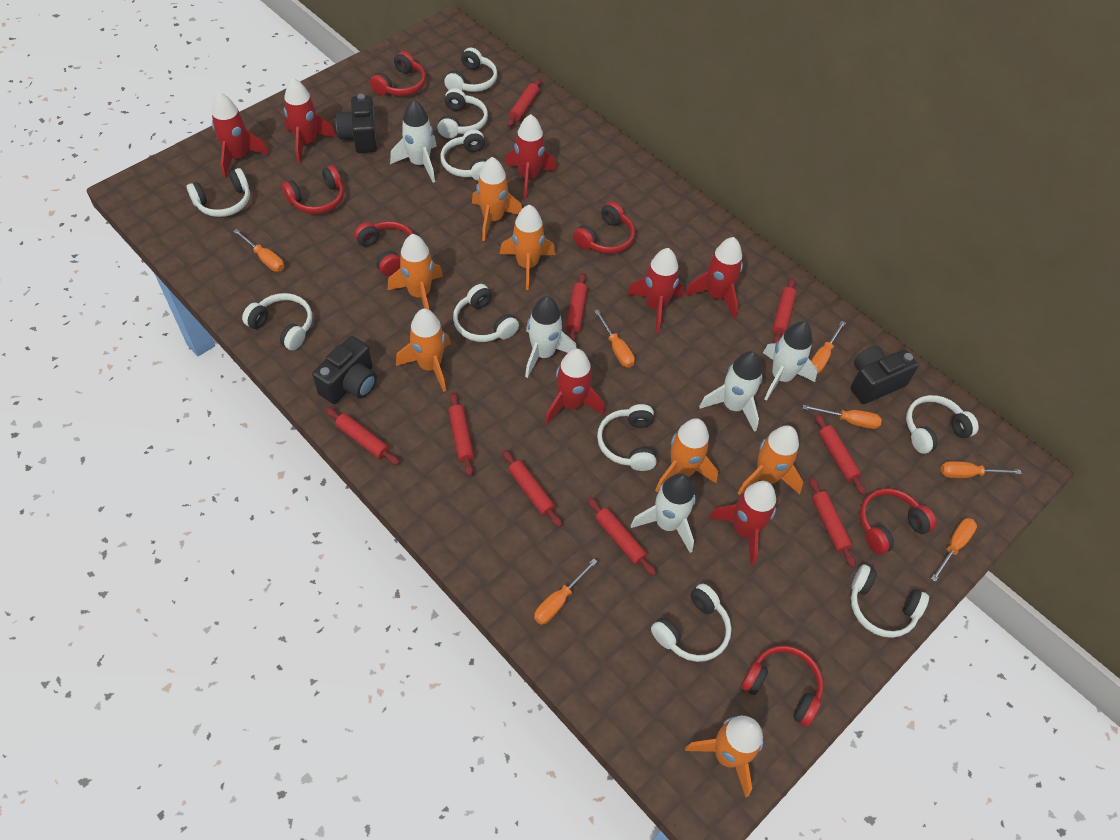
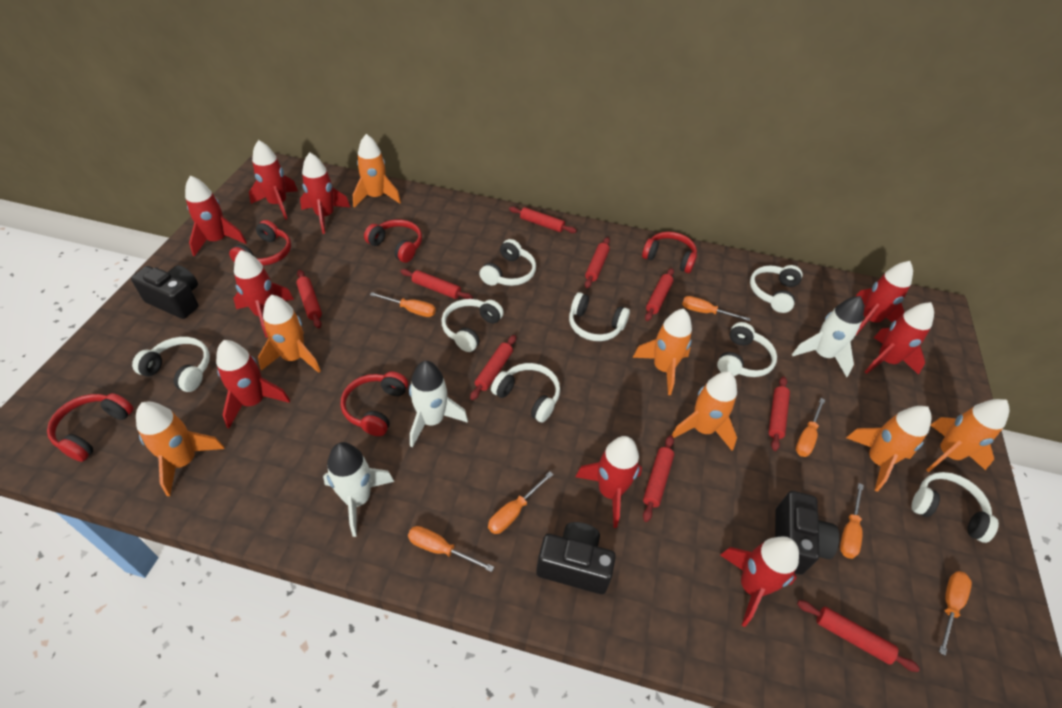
red headphones: [282,165,344,214] [354,221,414,276] [370,51,426,96] [573,202,635,254] [741,645,823,727] [860,488,936,555] = 6 -> [47,393,134,462] [229,220,291,266] [341,371,408,436] [364,219,422,263] [642,232,697,273] = 5
red rocket: [212,92,269,178] [284,78,336,163] [505,114,556,199] [545,349,605,425] [627,248,684,333] [685,237,743,319] [709,481,776,565] = 7 -> [185,175,247,257] [216,340,290,428] [233,250,294,338] [249,140,298,220] [300,153,350,234] [576,436,642,528] [720,536,799,627] [855,261,913,335] [865,302,934,375] = 9
white headphones: [187,168,250,217] [242,293,312,350] [437,88,488,138] [440,129,487,181] [444,48,497,92] [453,284,519,342] [597,404,657,471] [651,584,731,662] [851,564,929,638] [906,395,979,454] = 10 -> [132,337,210,392] [442,299,504,352] [479,239,536,286] [491,363,560,422] [569,292,630,341] [717,322,777,377] [750,265,803,313] [911,472,999,543] = 8
white rocket: [390,100,437,183] [525,296,577,378] [630,473,696,553] [699,351,762,432] [763,321,817,401] = 5 -> [323,442,394,537] [409,361,468,448] [792,296,864,377] = 3

